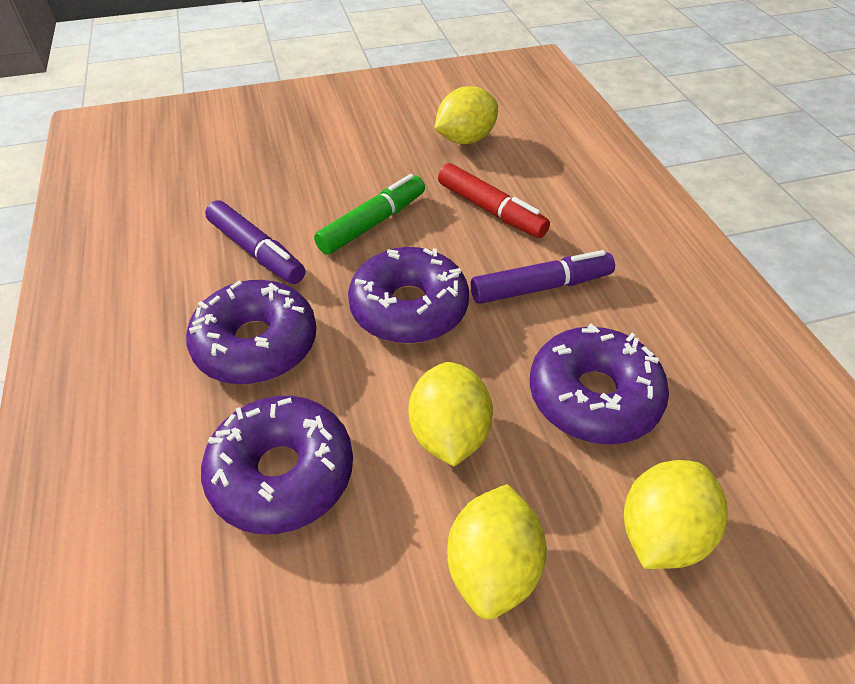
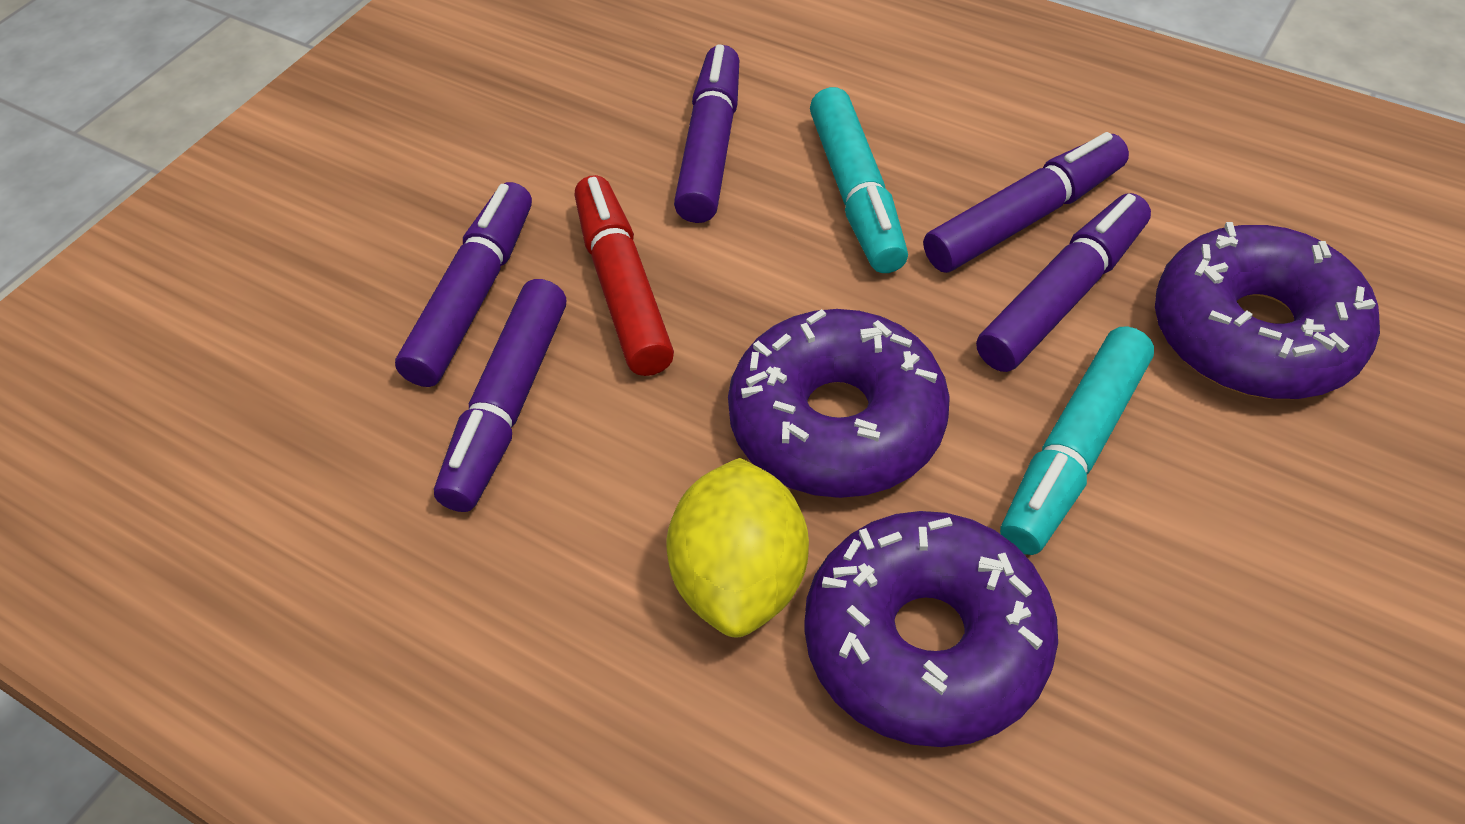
green marker: [314,174,425,255] = 1 -> none = 0
purple donut: [186,280,316,384] [201,396,353,534] [348,247,469,344] [530,324,669,444] = 4 -> [728,309,950,498] [804,511,1058,747] [1155,222,1380,399] = 3
purple marker: [205,200,305,284] [471,250,615,304] = 2 -> [395,182,532,387] [434,279,566,512] [674,45,739,223] [923,132,1129,273] [976,193,1151,372] = 5
turquoise marker: none = 0 -> [810,87,908,273] [1000,326,1154,555] = 2
yellow lemon: [408,362,493,467] [434,86,498,144] [447,484,547,619] [624,460,728,569] = 4 -> [666,458,809,637] = 1

